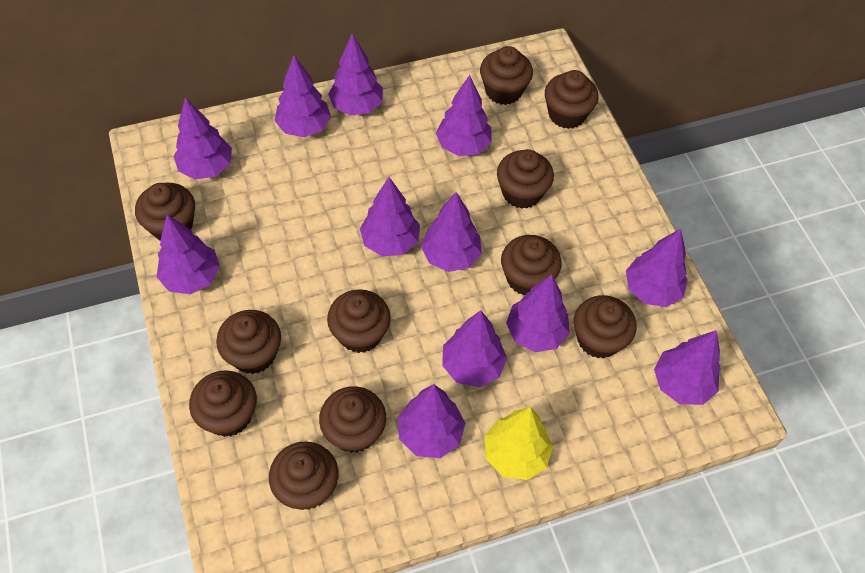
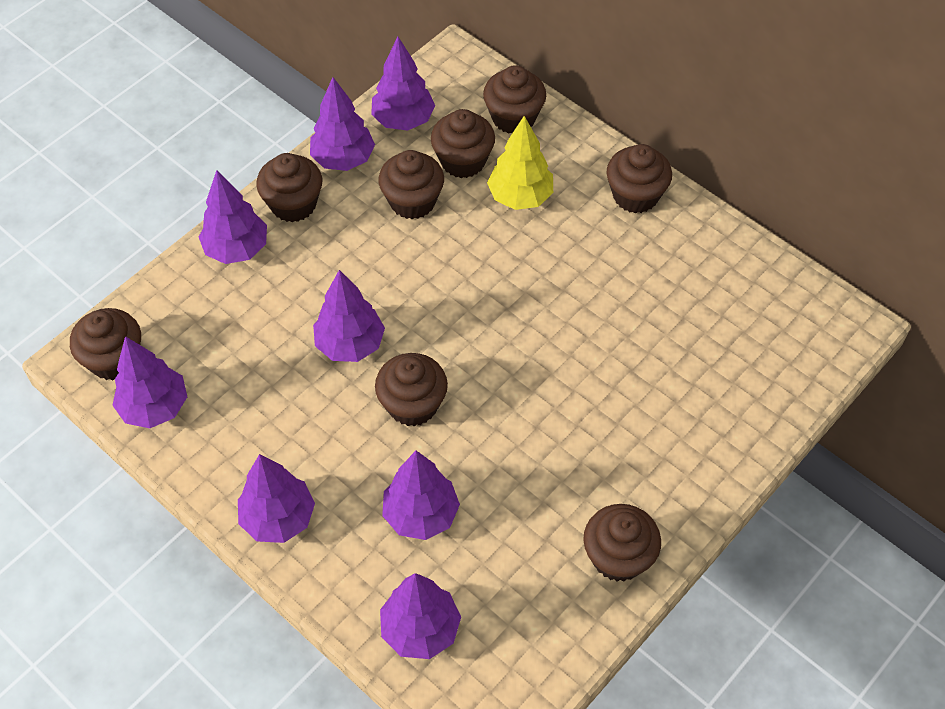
brown cupcake: [135,183,195,241] [189,370,257,437] [216,310,281,374] [269,441,339,510] [319,386,386,453] [327,289,391,353] [480,46,533,105] [497,149,554,209] [501,235,562,296] [545,70,598,129] [574,295,637,358] = 11 -> [70,308,141,380] [256,153,322,222] [375,353,448,426] [379,150,444,219] [431,109,495,178] [483,65,546,134] [583,504,661,581] [606,144,672,214] = 8
purple tree: [157,214,220,294] [173,97,232,180] [275,55,331,137] [328,34,383,116] [360,177,420,256] [398,384,465,458] [421,192,482,272] [436,75,492,156] [442,311,507,387] [506,275,570,352] [626,229,688,307] [654,330,721,405] = 12 -> [112,336,187,428] [199,170,267,264] [238,454,315,543] [310,77,375,171] [313,270,385,362] [371,37,435,131] [380,573,461,659] [382,450,460,540] = 8

